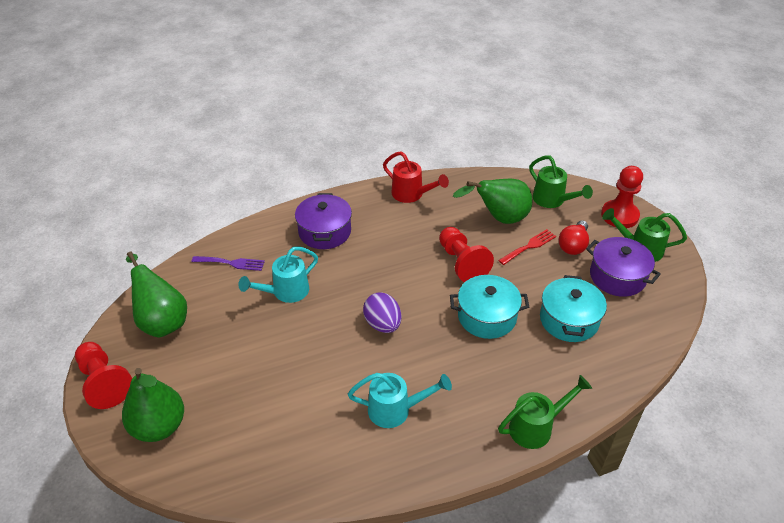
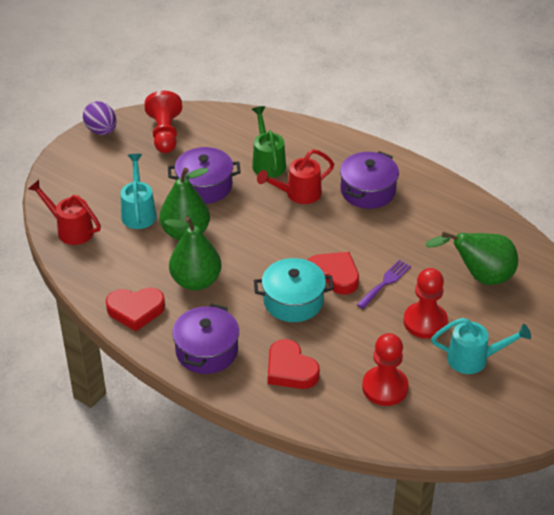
green watering can: [498,375,592,449] [529,156,593,208] [602,208,687,262] = 3 -> [252,106,286,178] = 1
purple pot: [295,193,352,249] [586,237,661,297] = 2 -> [168,147,241,204] [172,303,239,374] [340,151,399,209] = 3
red fork: [498,229,556,265] = 1 -> none = 0
red heart: none = 0 -> [106,287,165,331] [268,339,320,389] [308,252,359,295] = 3
red light bulb: [558,220,589,255] = 1 -> none = 0
red watering can: [383,151,449,203] = 1 -> [28,180,101,245] [257,149,334,204] = 2
turquoise pot: [450,275,529,339] [540,275,607,342] = 2 -> [254,258,334,322] = 1

